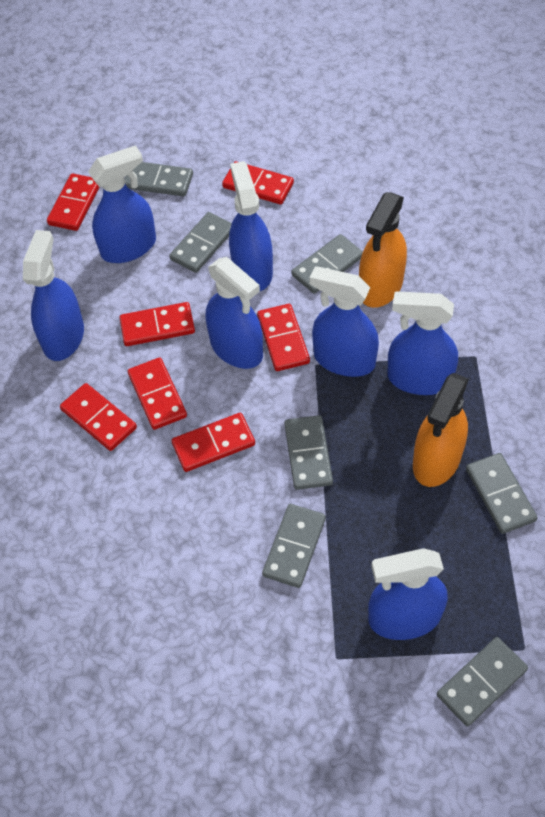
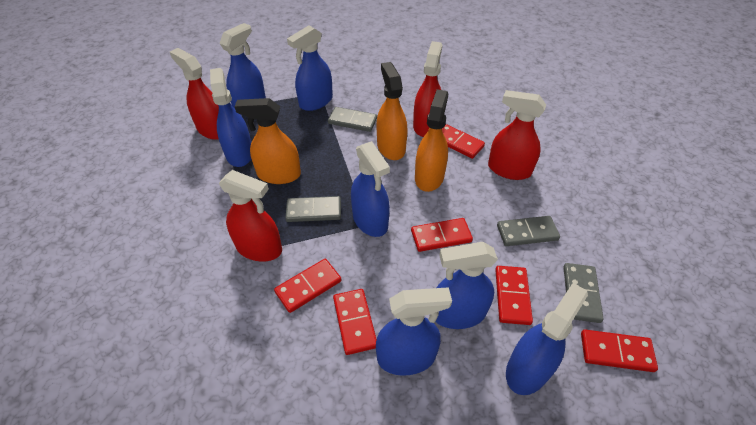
grey domino: [124,162,193,196] [169,212,232,273] [262,504,326,588] [284,415,333,490] [291,234,363,294] [437,637,528,726] [466,453,538,534] = 7 -> [286,196,341,222] [328,107,377,132] [497,216,560,246] [563,263,604,323] = 4
orange spray bottle: [359,192,407,308] [413,373,469,487] = 2 -> [234,98,301,184] [376,62,408,160] [415,89,448,192] = 3
red domino: [47,173,100,231] [60,383,137,451] [120,302,195,346] [128,358,187,430] [172,413,255,472] [222,161,294,205] [257,304,310,371] = 7 -> [274,259,341,313] [333,289,377,355] [411,218,473,252] [442,124,485,159] [495,266,533,325] [581,330,658,372] = 6
red spray bottle: none = 0 -> [170,48,219,140] [219,170,282,262] [413,41,442,137] [488,90,546,180] = 4

